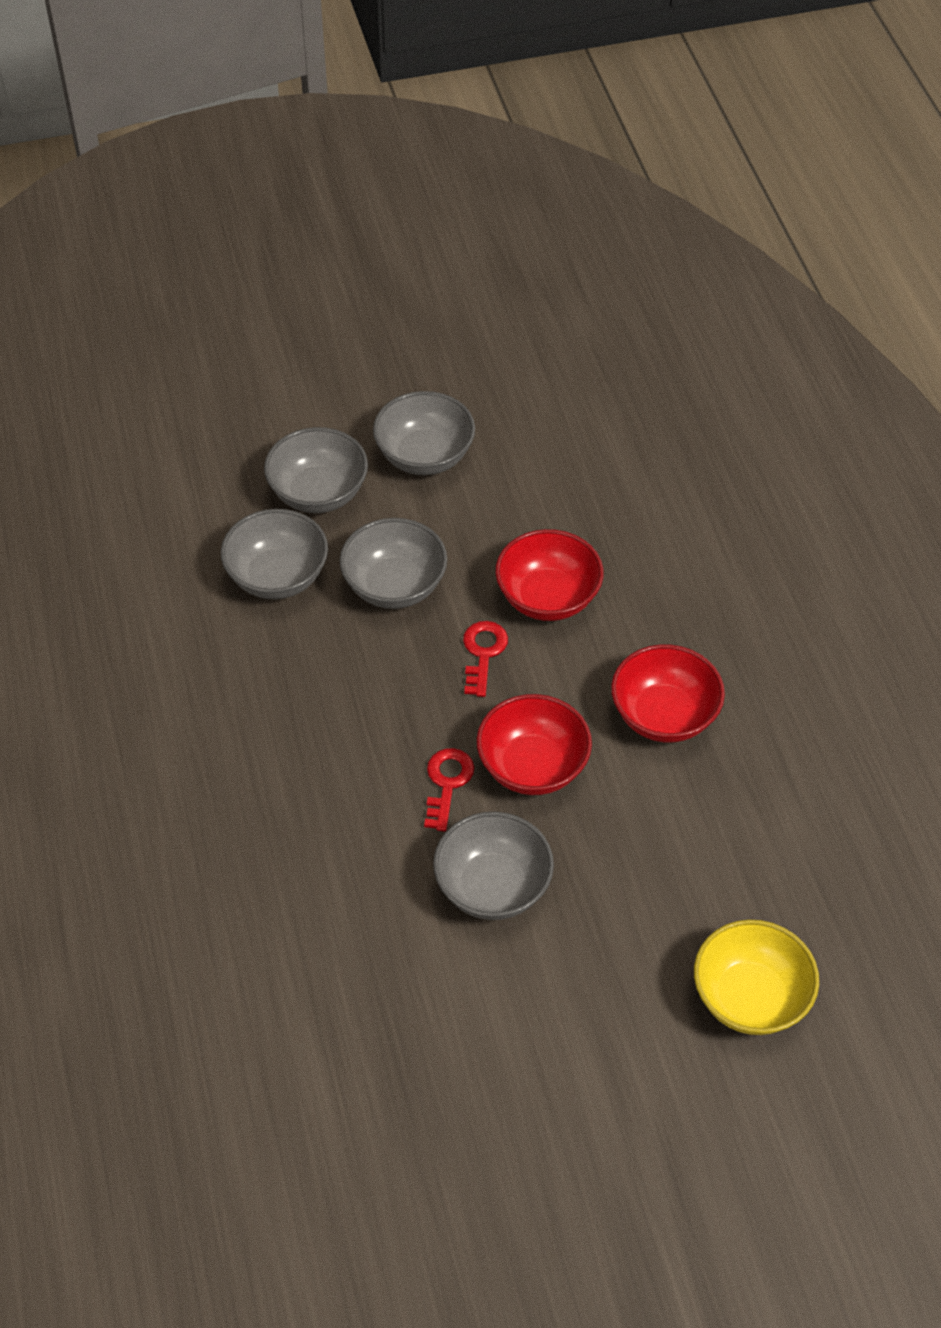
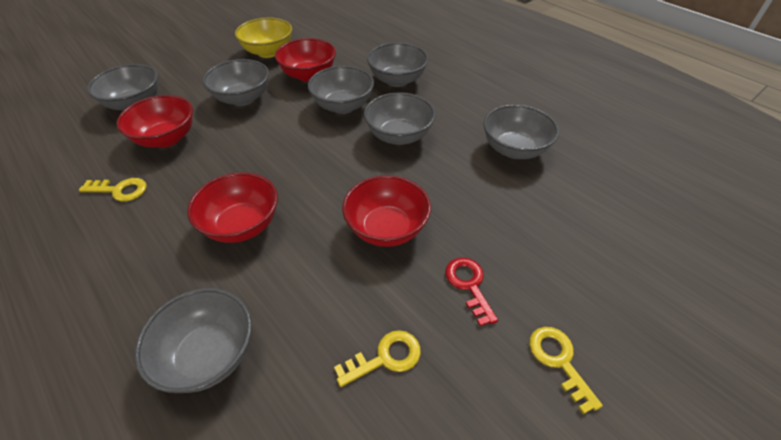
grey bowl: [221,509,328,599] [264,427,368,513] [340,518,447,609] [373,391,475,475] [433,812,554,920] = 5 -> [87,64,158,110] [135,288,252,393] [203,59,269,106] [308,66,374,114] [364,92,435,145] [367,43,428,87] [483,105,559,159] = 7
red bowl: [476,694,592,795] [495,529,604,621] [611,644,725,743] = 3 -> [117,95,193,148] [187,172,278,243] [275,38,336,82] [342,175,431,247] = 4
red key: [424,748,474,832] [463,621,508,697] = 2 -> [445,257,498,326] = 1
yellow key: none = 0 -> [79,178,147,202] [334,330,421,387] [529,327,603,414] = 3

